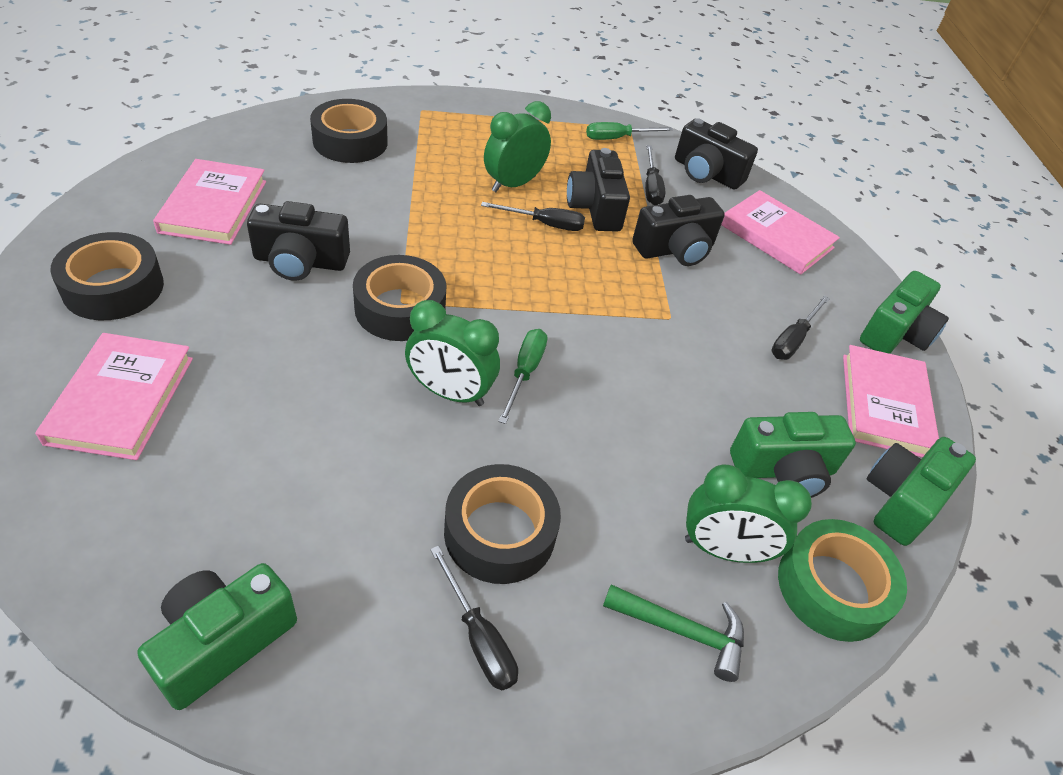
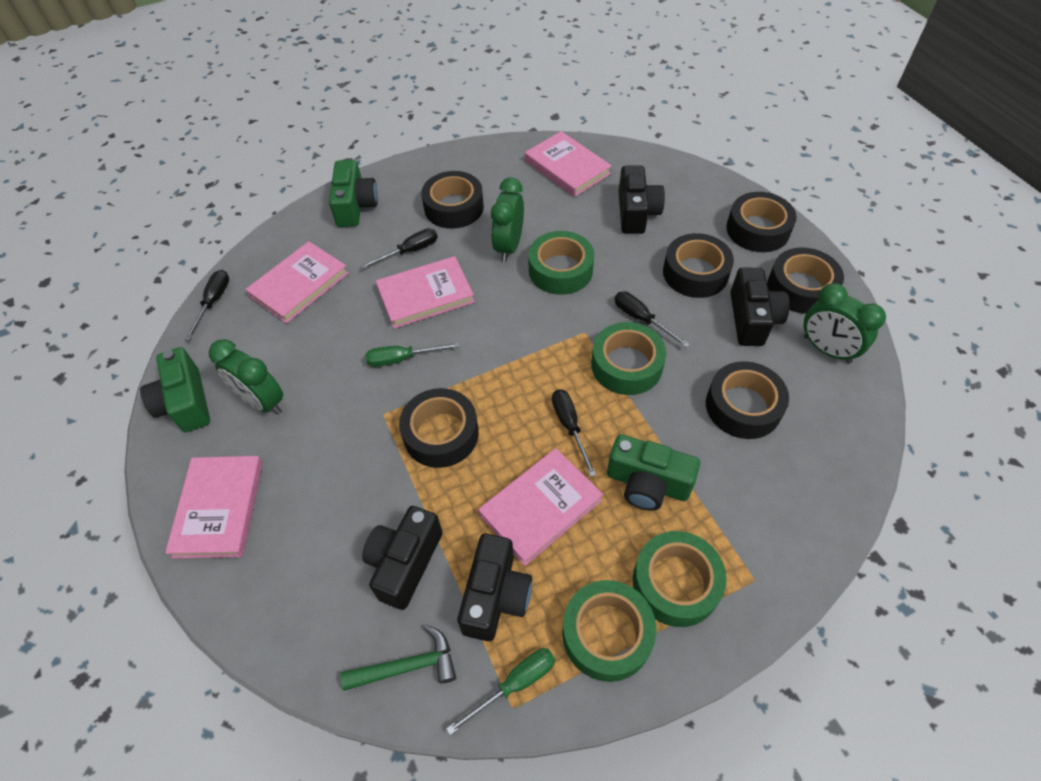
black tape: [50,232,164,320] [310,99,388,163] [353,255,447,341] [444,464,561,584] = 4 -> [399,388,479,468] [421,171,484,229] [663,233,734,298] [706,361,789,439] [726,192,797,252] [767,247,844,314] = 6
green camera: [137,563,297,710] [730,412,856,498] [860,271,949,354] [867,437,976,546] = 4 -> [140,347,210,432] [329,160,378,227] [607,434,700,511] = 3
green tape: [778,519,907,642] = 1 -> [528,231,594,295] [562,580,656,682] [591,322,666,395] [633,531,727,627] = 4
pink book: [35,333,193,460] [153,159,266,245] [721,190,840,275] [843,345,939,458] = 4 -> [165,456,263,559] [246,241,349,324] [376,256,475,329] [478,448,603,566] [525,131,612,197] = 5

